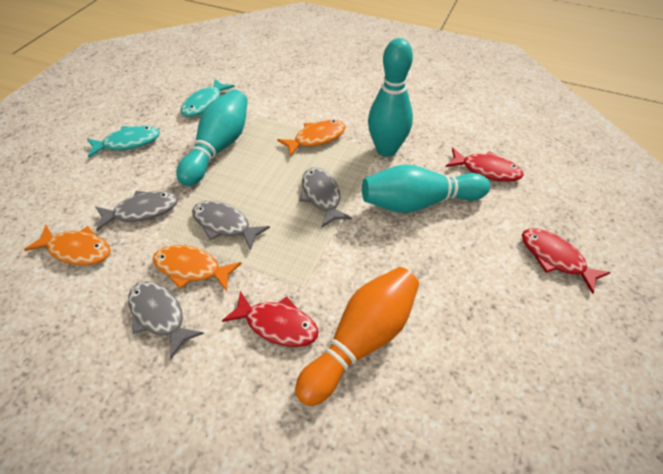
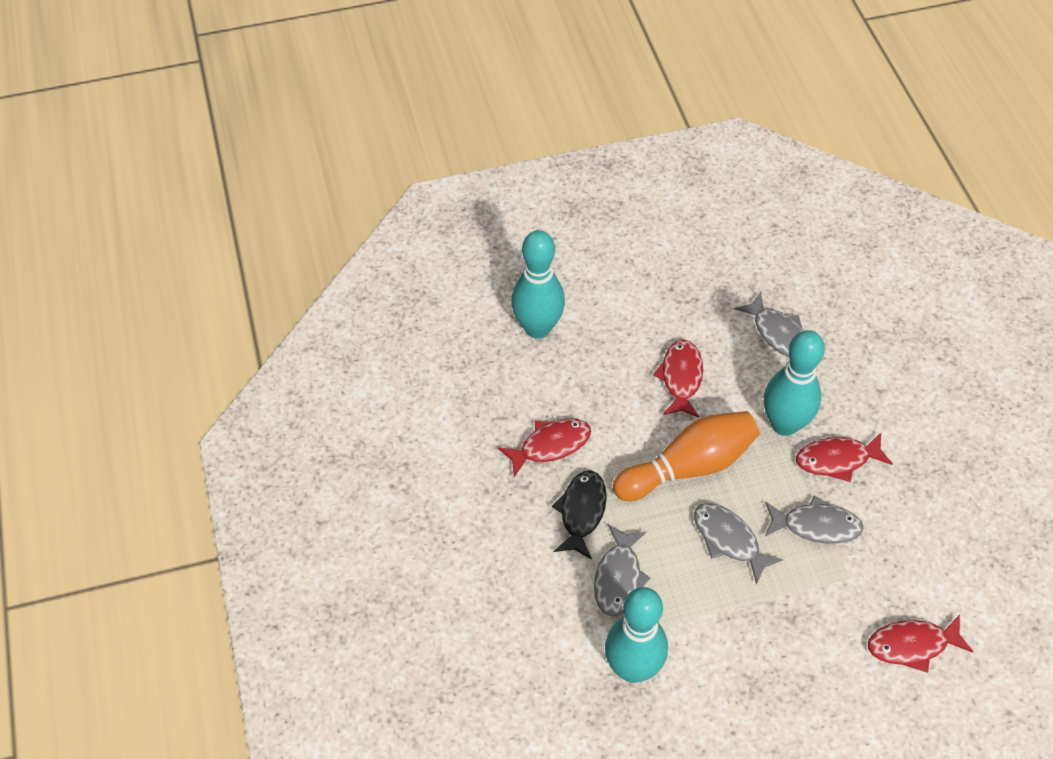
black fish: none = 0 -> [552,470,607,560] = 1
orange fish: [24,225,111,265] [153,245,241,291] [277,120,346,157] = 3 -> none = 0
red fish: [222,291,319,347] [446,148,524,182] [522,228,611,294] = 3 -> [498,419,591,477] [653,340,703,418] [796,433,893,482] [868,615,974,673] = 4
turquoise fish: [87,126,160,158] [180,79,235,117] = 2 -> none = 0

